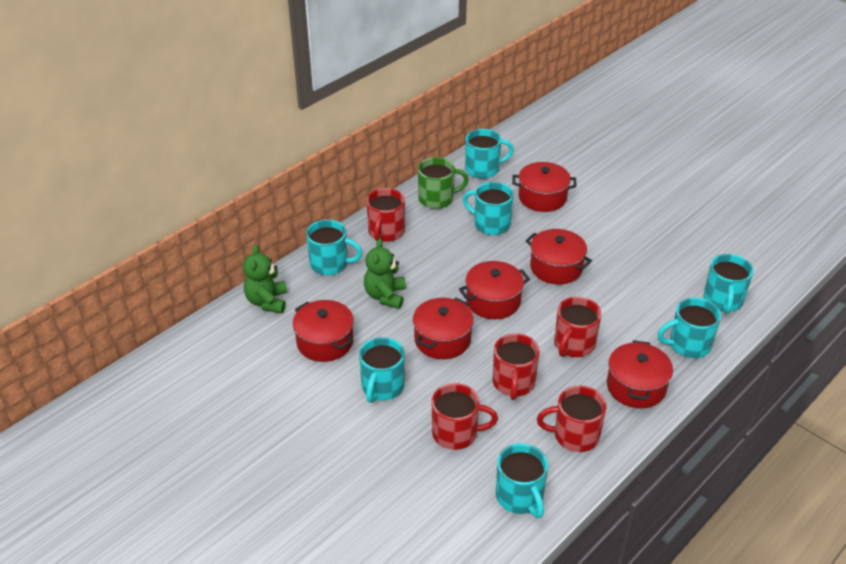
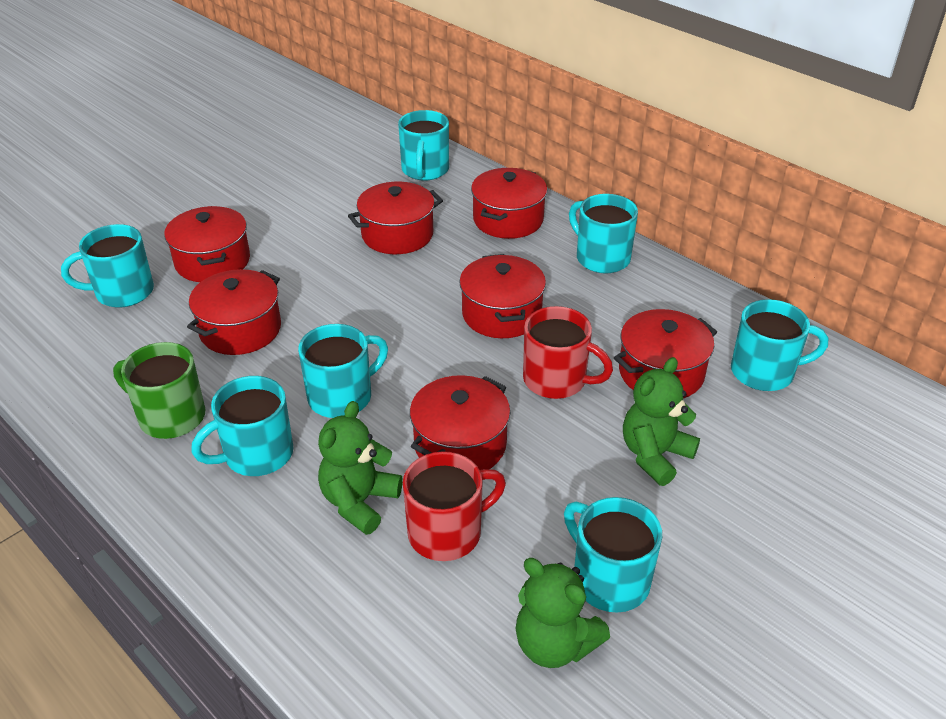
green teddy bear: [243,245,287,313] [364,239,406,309] = 2 -> [318,401,403,535] [515,558,610,668] [623,357,700,486] = 3
red mug: [366,188,405,242] [432,383,498,450] [493,333,540,400] [537,386,606,452] [554,297,602,357] = 5 -> [403,451,506,561] [523,306,613,399] = 2
red pot: [293,300,354,362] [413,298,474,359] [459,261,530,319] [512,162,577,212] [526,229,592,285] [607,340,673,408] = 6 -> [164,206,250,282] [187,269,281,355] [348,182,443,254] [410,375,510,470] [459,254,546,338] [471,168,547,239] [614,309,717,398] = 7

